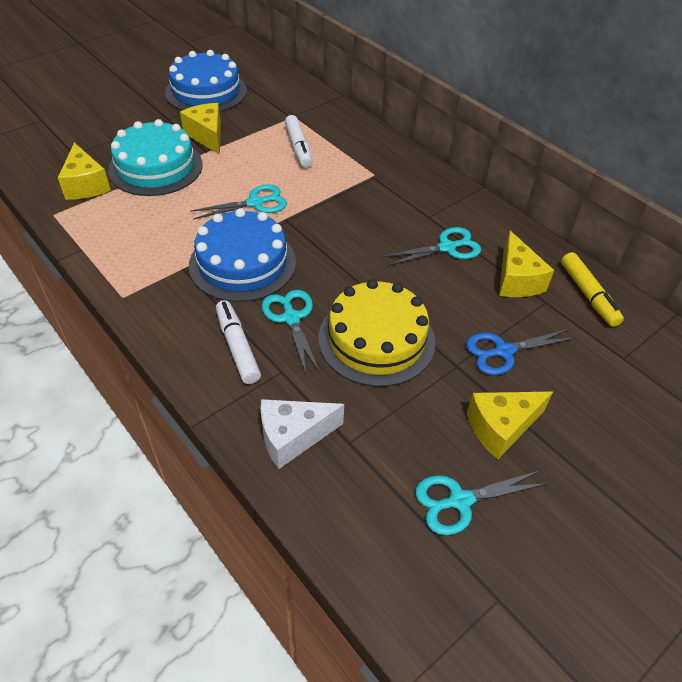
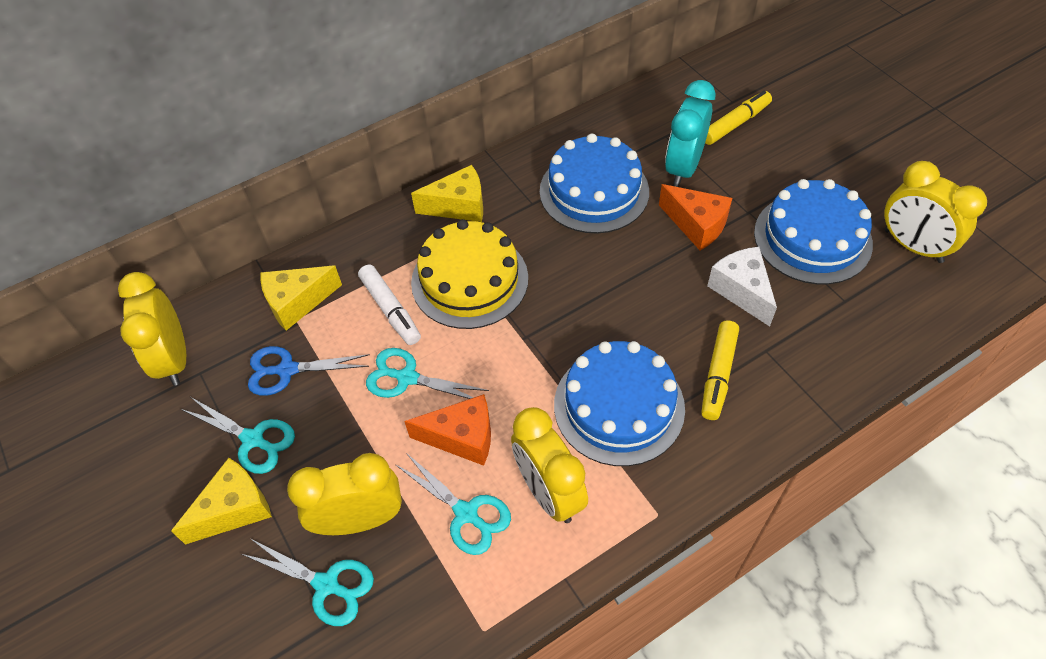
blue cake: [165,50,247,112] [189,208,296,302] = 2 -> [540,134,649,234] [554,341,685,466] [754,179,873,284] = 3
orange cheese: none = 0 -> [404,394,491,466] [659,184,732,250] = 2
turquoise cake: [108,119,203,196] = 1 -> none = 0
turquoise clock: none = 0 -> [665,80,716,187] = 1
white marker: [216,300,261,384] [285,115,312,167] = 2 -> [358,265,421,345] = 1
yellow cheese: [58,143,111,200] [180,103,221,155] [467,391,553,459] [499,231,554,297] = 4 -> [171,458,272,544] [261,266,342,331] [411,165,483,222] = 3
yellow clock: none = 0 -> [118,272,186,386] [287,453,402,535] [511,407,588,523] [884,161,987,263] = 4
yellow marker: [561,252,624,327] = 1 -> [701,320,739,420] [705,91,772,145] = 2

